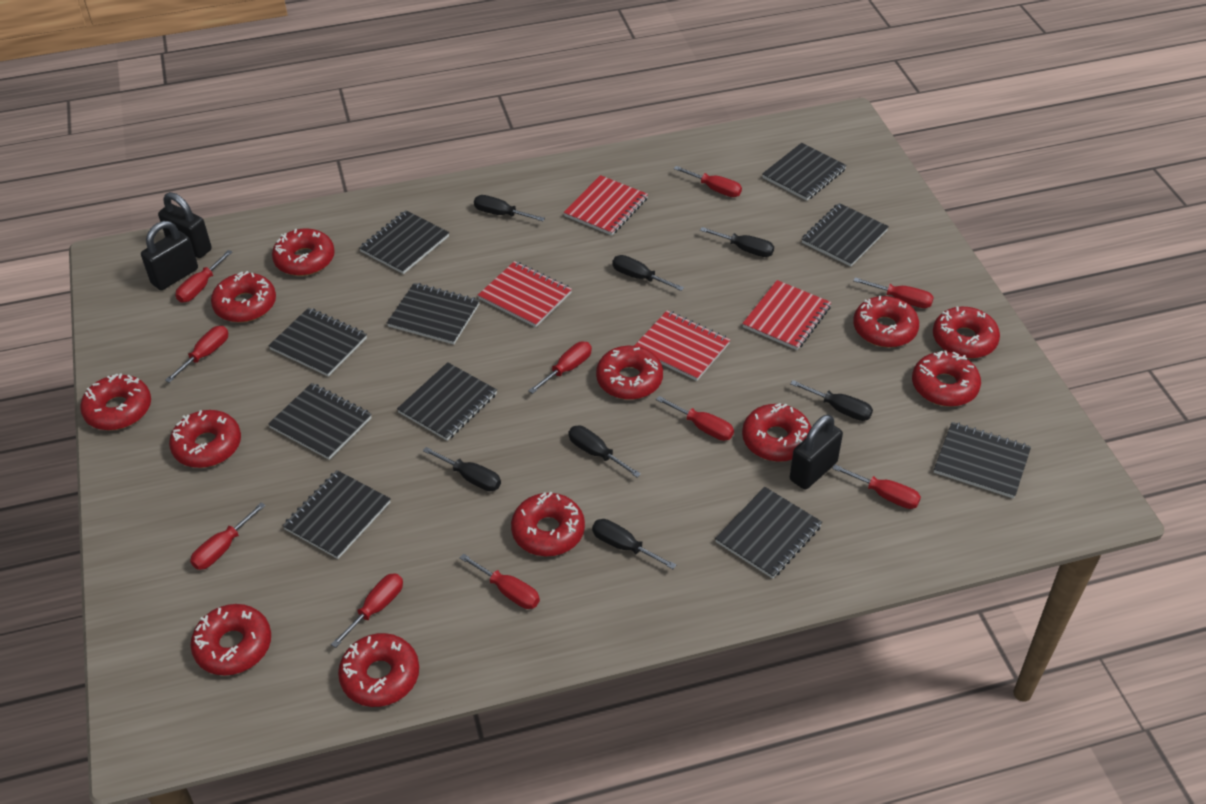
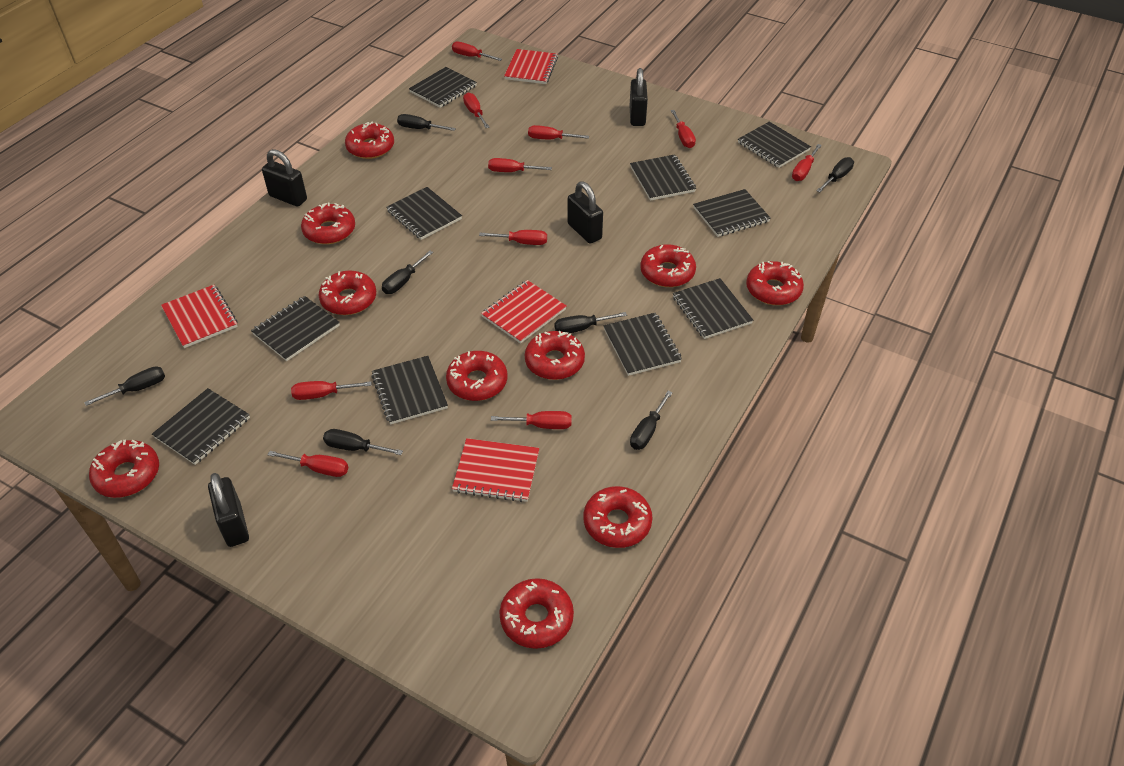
black padlock: [141,221,198,290] [158,192,212,258] [790,415,843,490] = 3 -> [208,473,249,547] [262,149,307,207] [567,181,603,244] [629,68,648,126] = 4
red donut: [80,373,151,430] [169,410,241,468] [191,604,271,675] [211,271,276,322] [272,228,335,276] [338,633,419,707] [511,492,585,556] [596,346,663,400] [742,403,812,462] [853,296,919,347] [912,351,981,407] [933,307,1000,359] = 12 -> [89,440,159,498] [301,202,355,244] [319,271,376,315] [345,122,394,159] [446,351,507,401] [499,578,574,649] [525,331,585,380] [583,486,652,548] [640,244,696,287] [746,261,804,305] = 10

